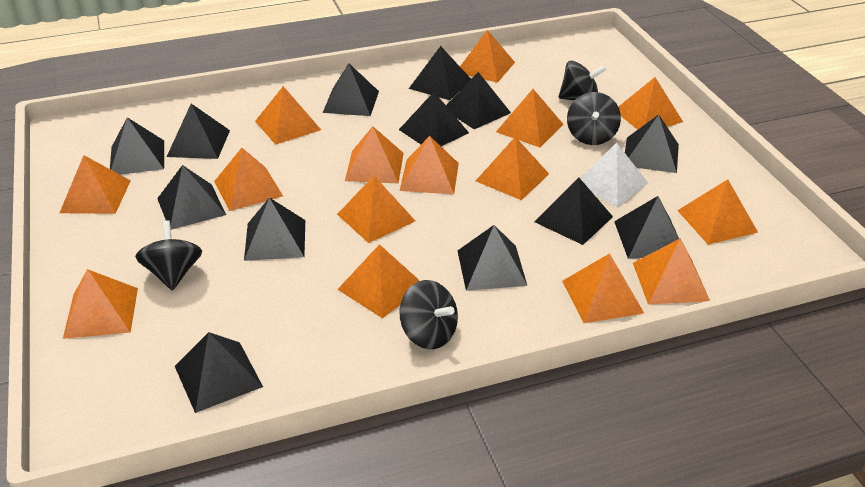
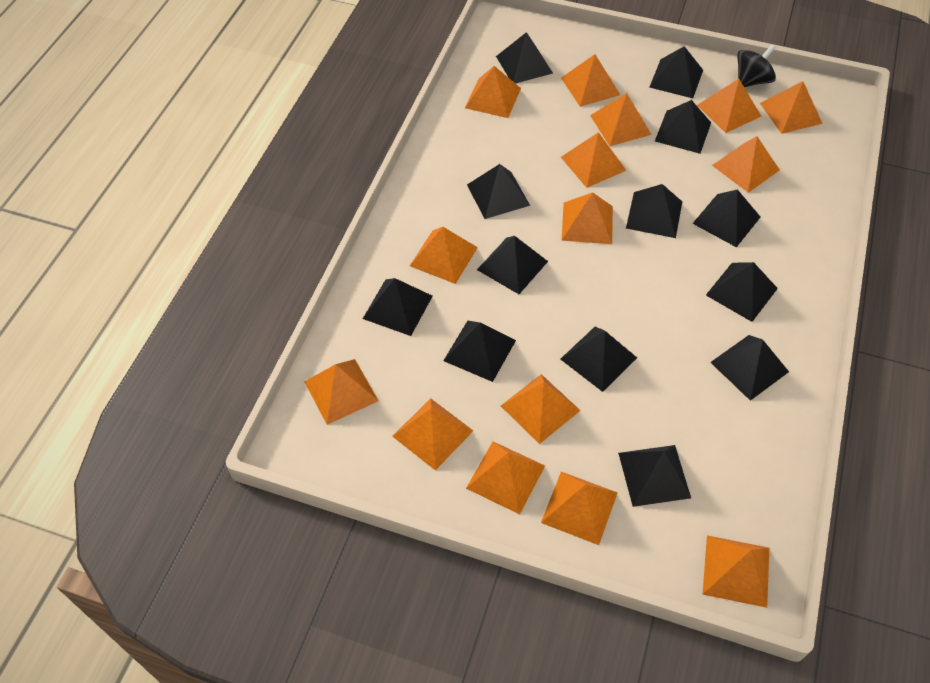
black spinning top: [135,220,202,291] [399,280,458,349] [559,61,606,100] [567,92,621,145] = 4 -> [737,44,776,87] = 1
white pyramid: [580,143,648,207] = 1 -> none = 0

